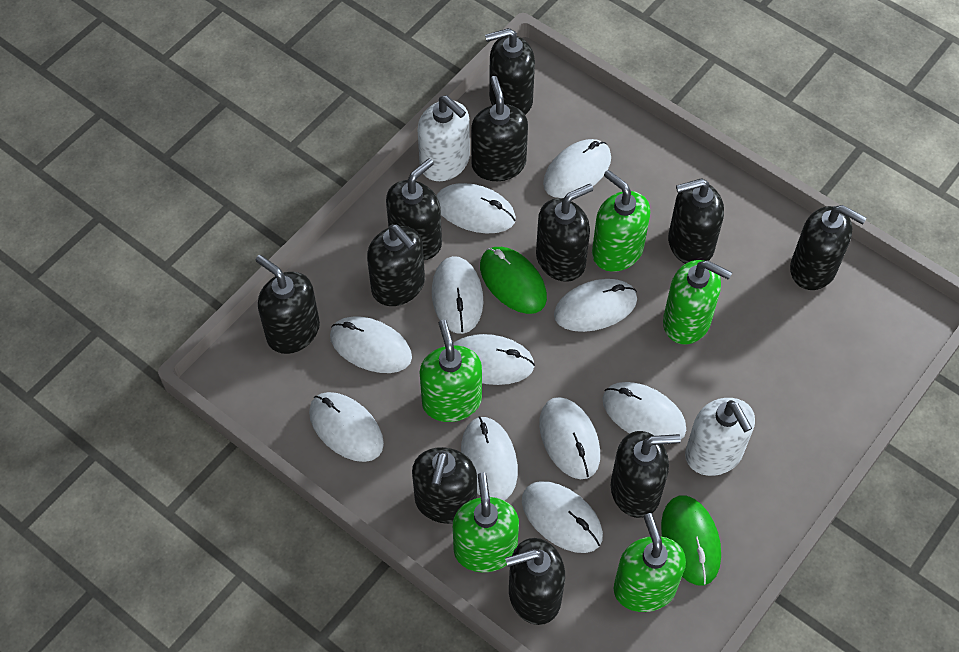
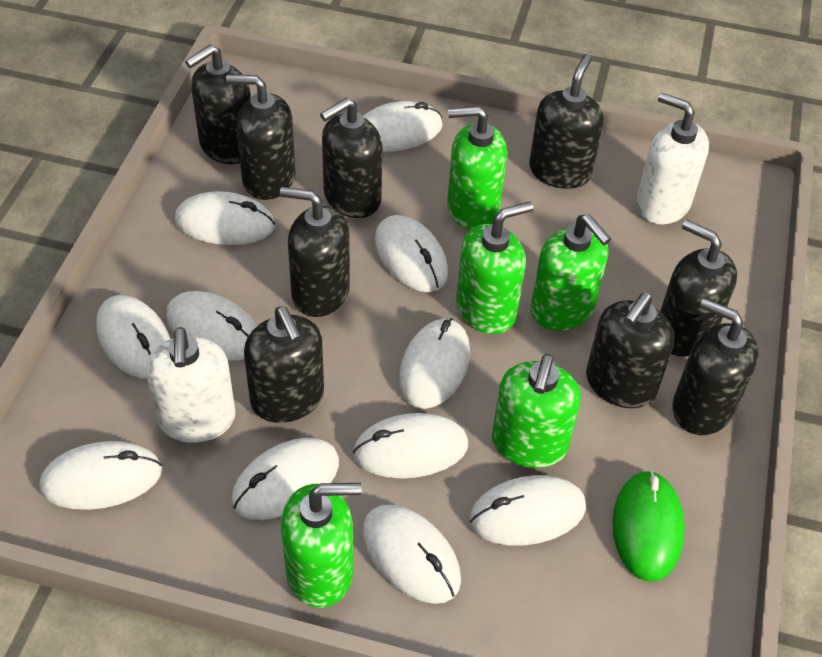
black soap dispenser: [256,255,320,354] [367,224,425,306] [386,158,442,260] [412,447,477,524] [471,76,528,181] [485,28,535,115] [505,538,565,625] [536,184,593,282] [611,431,681,518] [668,178,724,264] [790,205,867,290] = 11 -> [185,45,251,164] [226,74,296,200] [244,306,324,423] [280,187,350,317] [320,97,383,218] [529,54,604,189] [586,292,675,408] [660,220,737,357] [673,298,758,435] = 9
green mouse: [480,247,547,314] [661,495,721,585] = 2 -> [612,470,685,582] = 1

